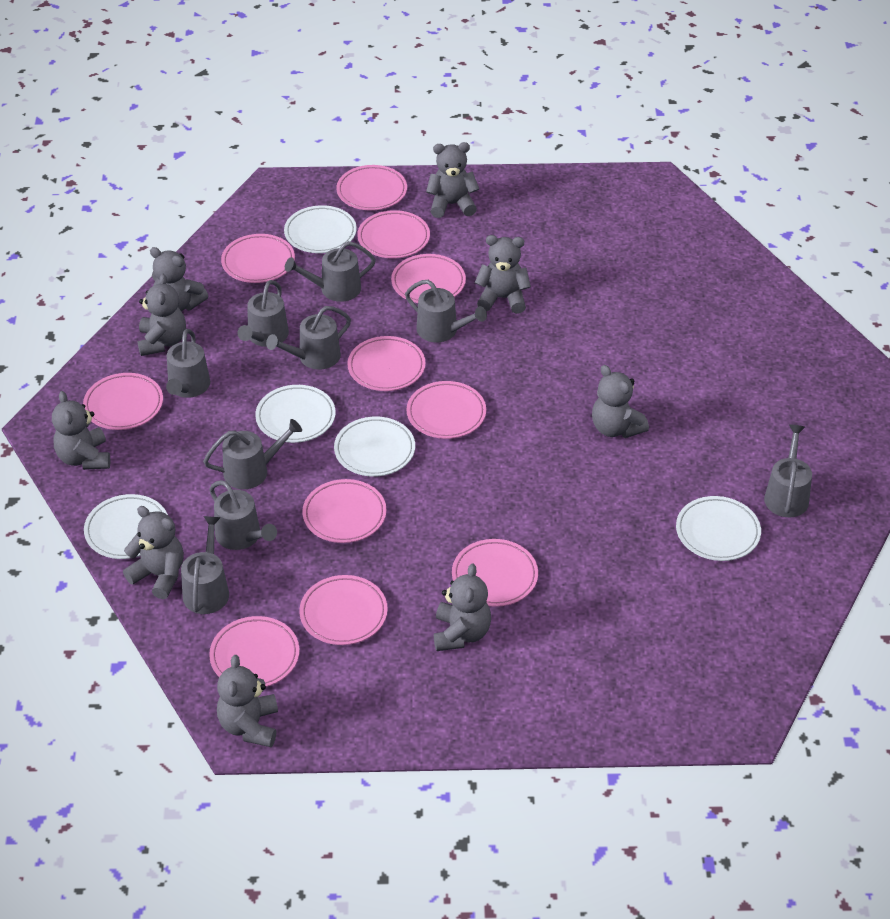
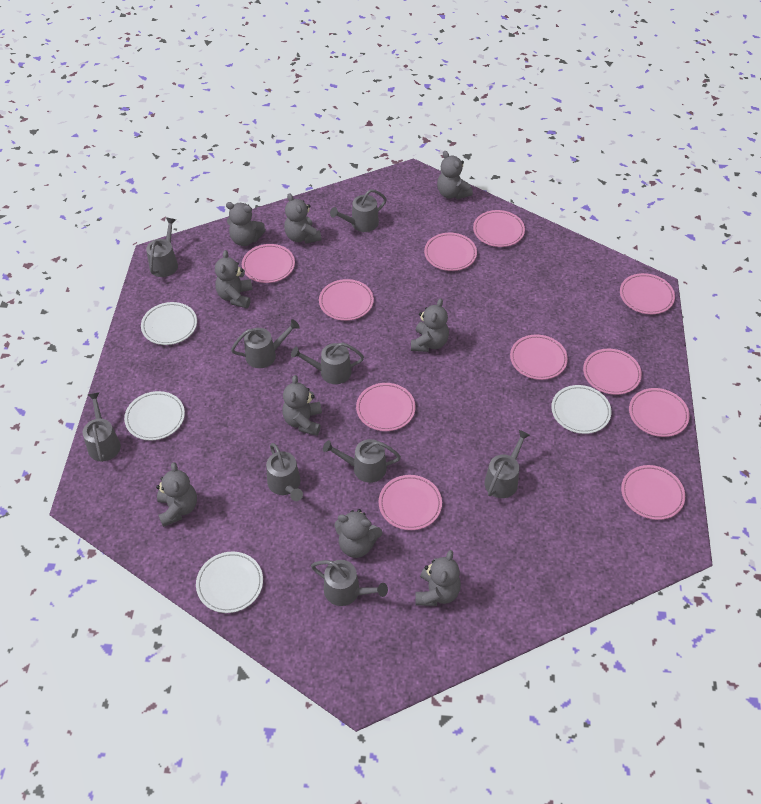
white plate: [84,494,168,559] [255,385,336,443] [284,205,357,253] [334,417,415,477] [676,496,761,561] = 5 -> [124,391,185,441] [141,302,197,345] [196,552,263,613] [551,385,611,434] = 4

